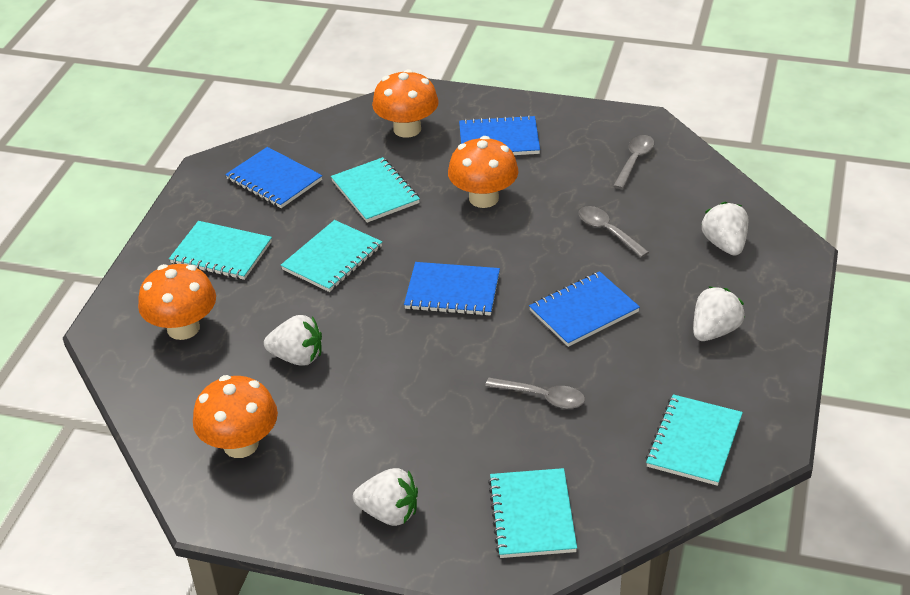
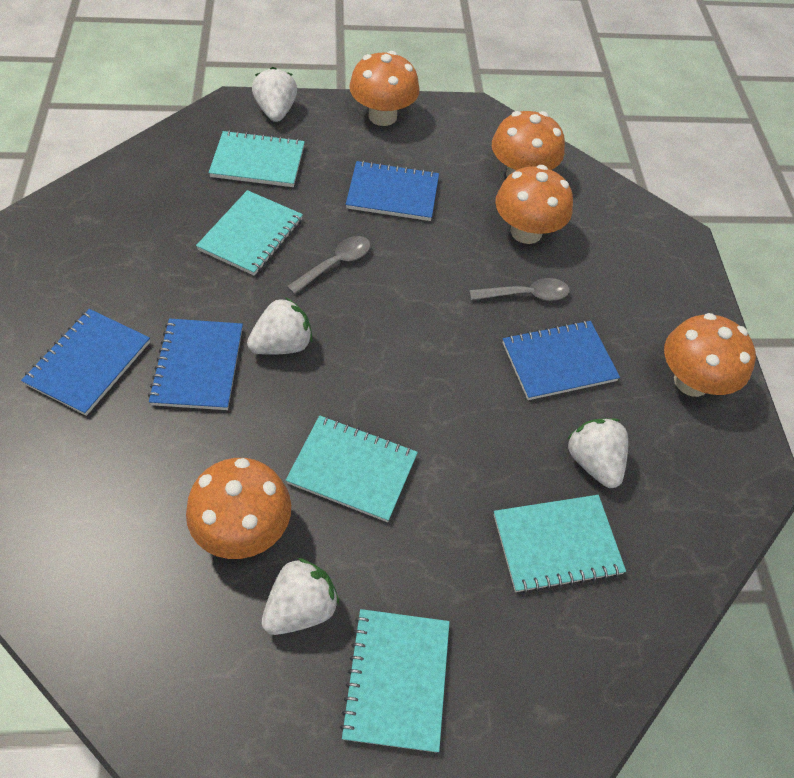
grey spoon: [485,378,585,409] [578,206,649,258] [613,135,654,189] = 3 -> [287,236,371,295] [469,278,570,301] = 2
orange mushroom: [138,264,216,340] [193,375,278,458] [372,69,439,138] [448,136,519,208] = 4 -> [186,458,291,559] [349,51,419,126] [492,111,565,177] [495,165,573,244] [664,313,756,397] = 5

